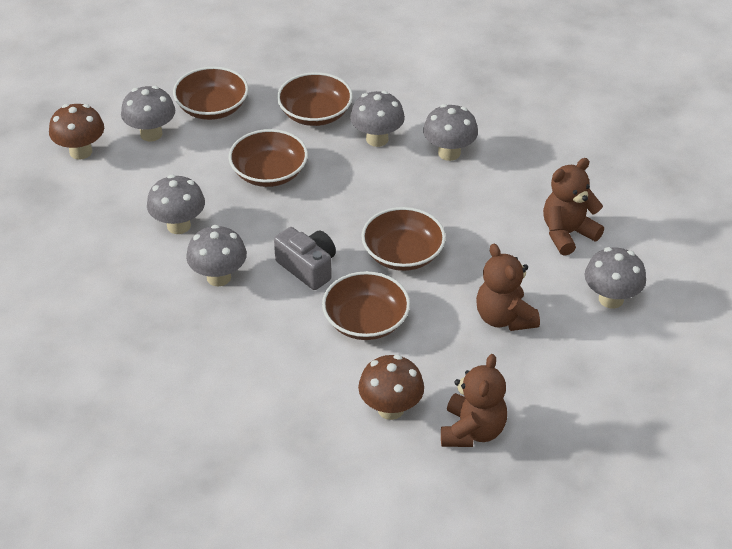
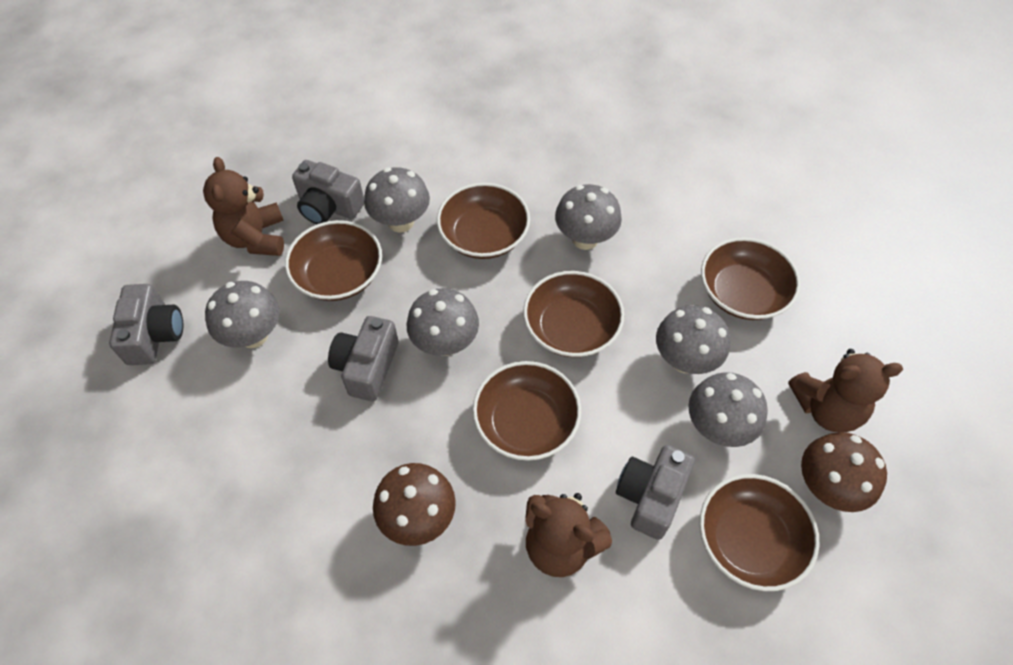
brown bowl: [173,67,248,120] [229,129,308,187] [277,72,353,126] [322,271,410,340] [362,207,446,271] = 5 -> [285,220,382,301] [437,183,530,259] [473,361,581,461] [523,271,624,357] [699,474,820,591] [701,237,801,320] = 6
grey camera: [274,227,336,290] = 1 -> [109,284,183,365] [292,160,364,224] [328,316,399,401] [616,445,695,540] = 4

